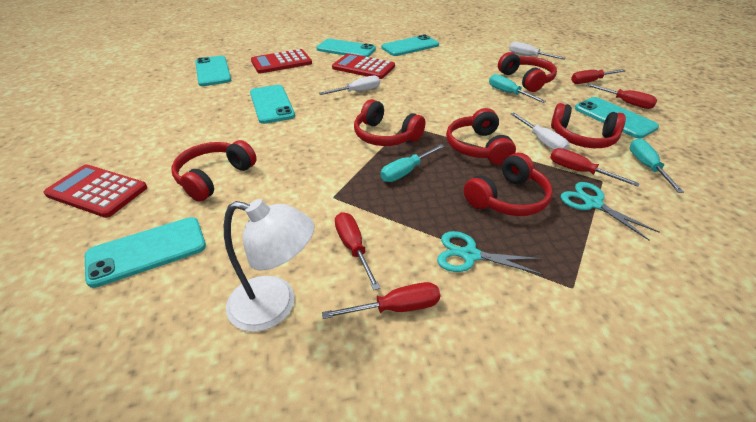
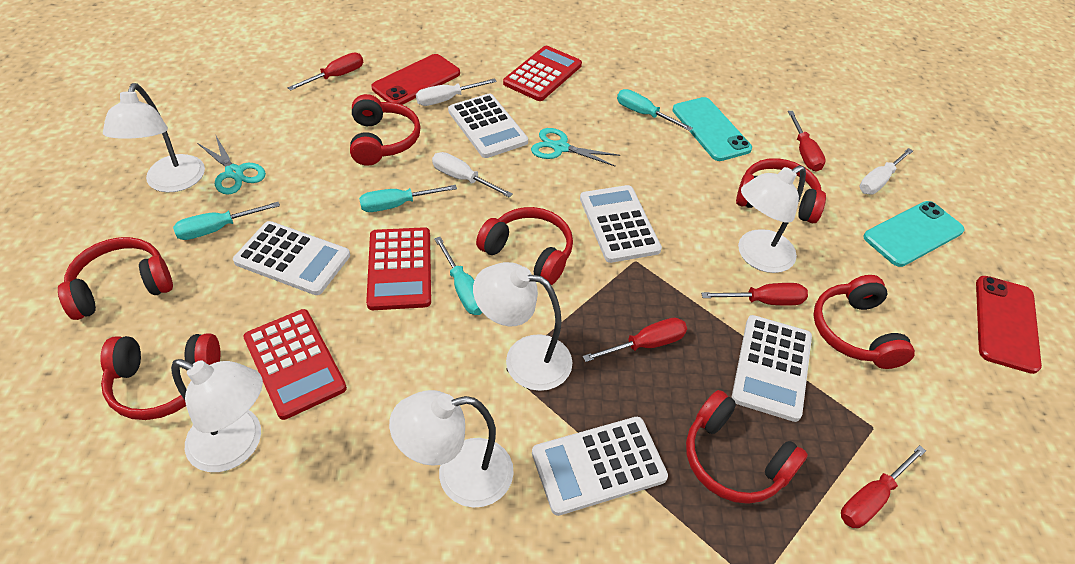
red headphones: [171,140,257,202] [354,99,425,146] [446,108,516,165] [464,153,553,216] [498,52,557,92] [551,103,626,148] = 6 -> [58,237,173,320] [100,333,221,420] [350,94,421,166] [476,207,573,285] [686,390,808,504] [736,158,826,223] [813,275,915,369] = 7
red phone: none = 0 -> [371,54,460,105] [976,276,1042,374] = 2
turquoise phone: [85,217,206,288] [195,56,231,86] [250,85,295,124] [316,39,376,57] [381,35,439,56] [575,97,659,138] = 6 -> [672,97,752,161] [863,201,964,267] = 2
turquoise screwdriver: [381,144,445,182] [489,74,546,103] [629,138,684,193] = 3 -> [173,202,280,240] [359,185,457,212] [434,237,482,315] [617,89,693,131] = 4
white calculator: none = 0 -> [233,221,350,295] [448,94,528,158] [532,417,668,516] [580,185,662,263] [731,315,812,422] = 5
white lamp: [224,199,315,332] = 1 -> [103,83,205,193] [171,359,263,472] [389,390,514,508] [473,262,573,391] [738,165,806,273] = 5

